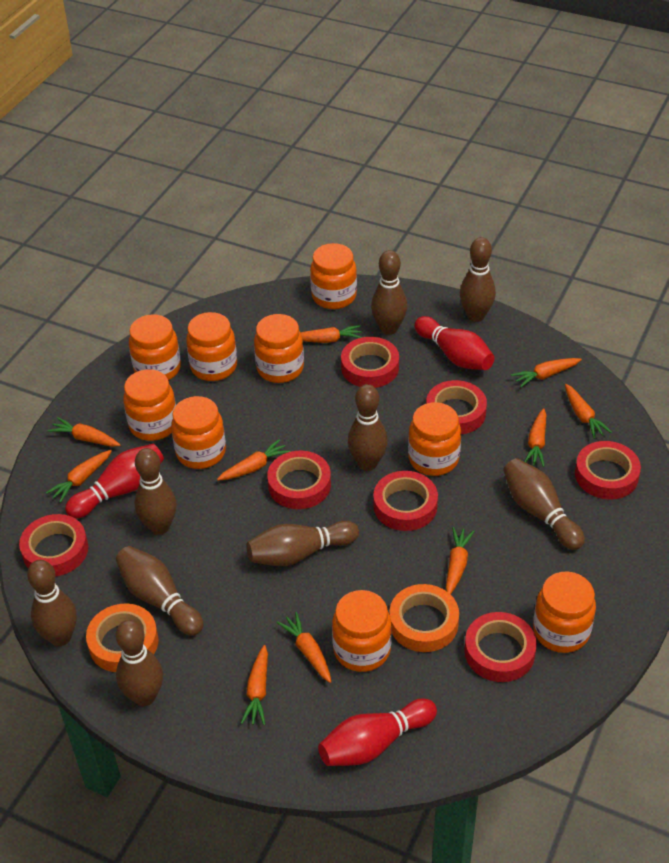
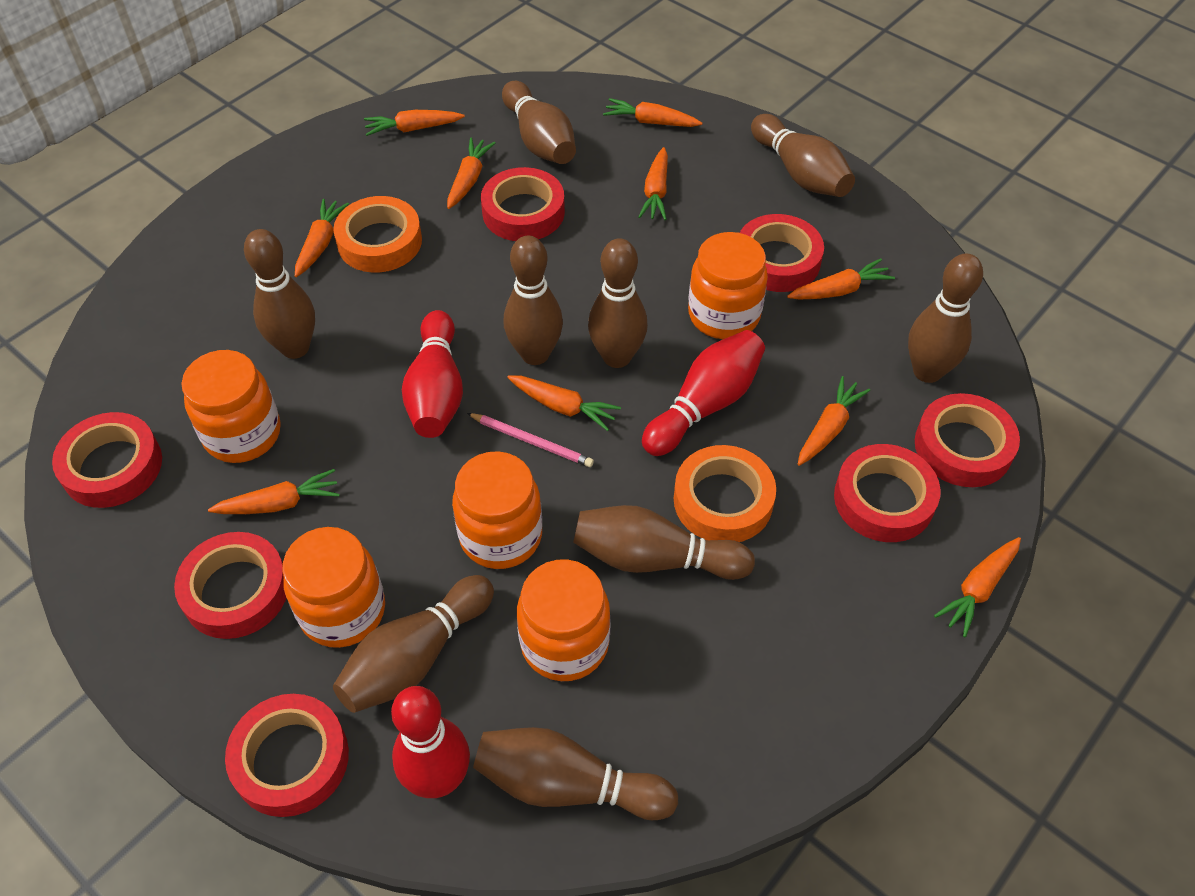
orange jar: [123,369,176,441] [129,314,181,380] [171,396,226,469] [186,312,237,381] [254,314,304,383] [310,243,357,309] [332,590,392,672] [408,402,461,476] [533,571,596,653] = 9 -> [182,350,281,463] [283,527,385,648] [452,451,542,569] [517,559,611,681] [688,232,768,339] = 5
pink pencil: none = 0 -> [467,413,594,467] = 1

